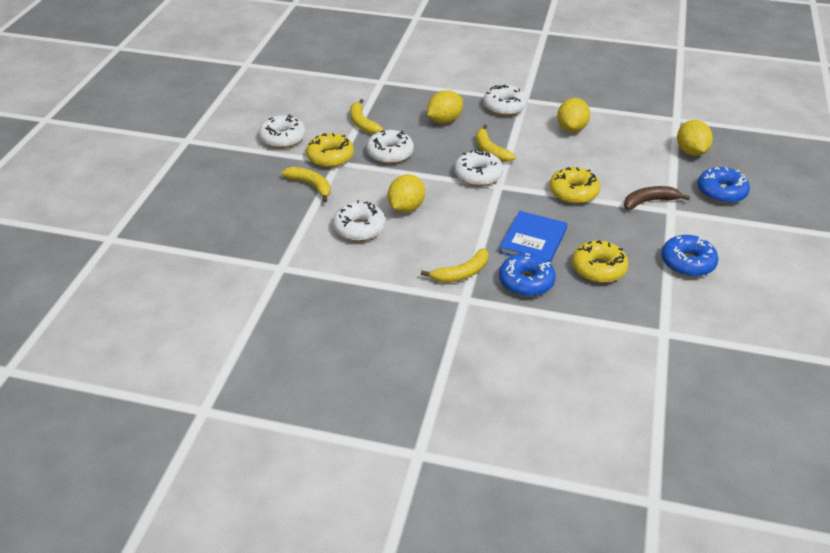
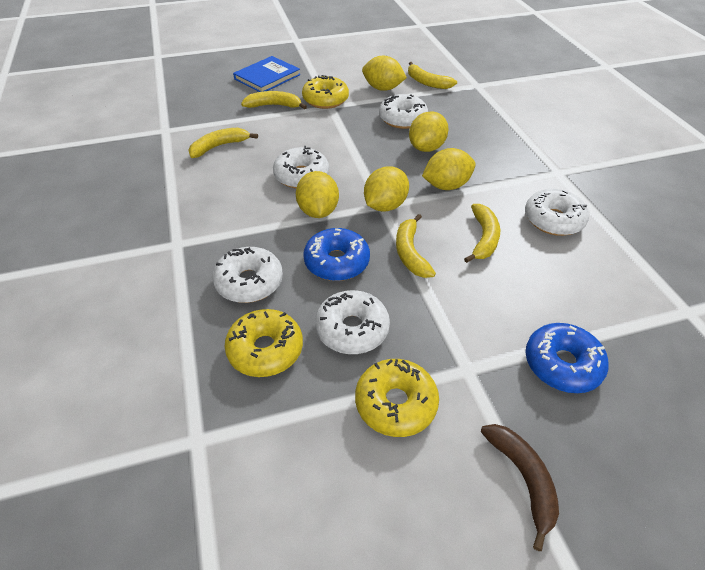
blue donut: [499,253,556,297] [661,235,718,277] [698,167,750,204] = 3 -> [303,228,370,281] [525,323,609,393] = 2
yellow banana: [281,167,331,202] [350,99,383,134] [421,248,488,283] [476,125,516,162] = 4 -> [188,128,258,158] [241,91,307,109] [396,214,436,278] [408,62,457,89] [464,204,500,263] = 5
yellow lemon: [388,174,425,213] [427,90,463,123] [557,98,590,132] [677,120,713,156] = 4 -> [296,171,339,218] [362,56,407,91] [364,166,409,212] [409,111,448,152] [422,148,475,190] = 5

